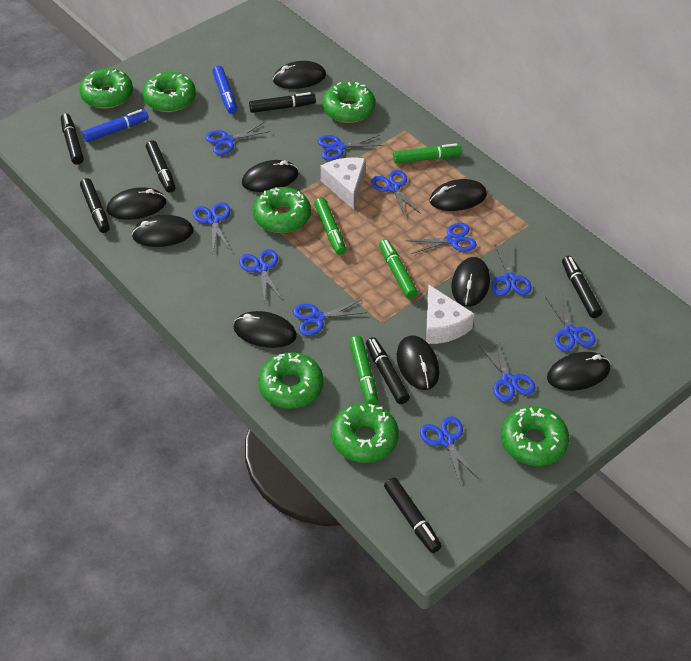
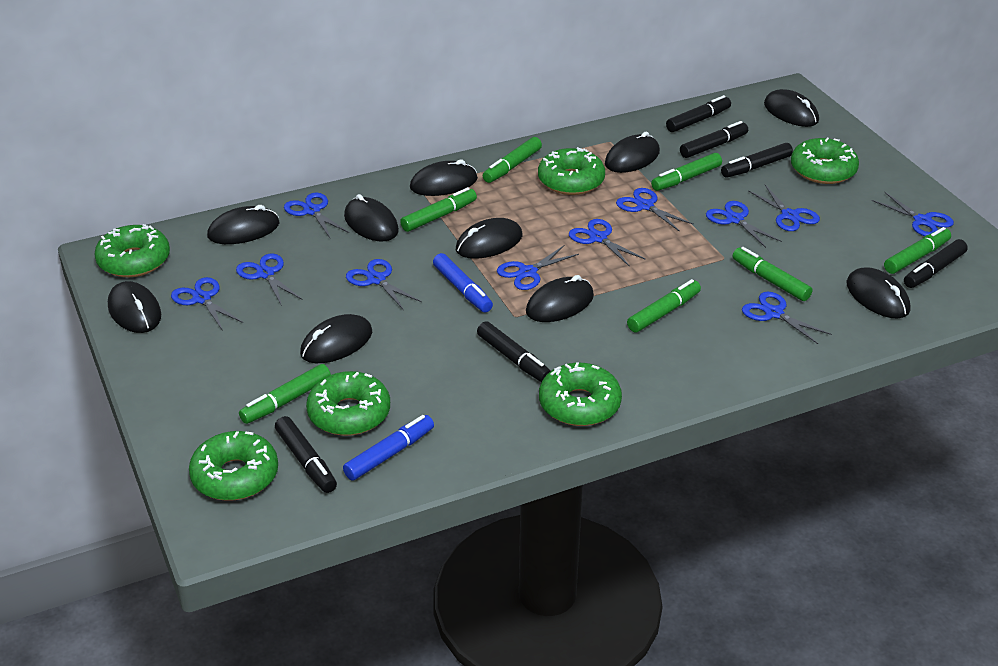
black marker: [61,113,84,165] [80,178,110,233] [146,140,176,193] [249,92,316,113] [366,337,410,404] [384,478,442,553] [562,256,602,318] = 7 -> [275,416,337,493] [477,321,551,382] [666,95,731,132] [680,121,748,158] [721,143,793,178] [904,239,968,288] = 6
black mouse: [107,187,166,220] [132,215,194,247] [233,311,297,348] [242,160,298,192] [273,61,326,89] [397,336,439,390] [429,179,487,211] [451,257,490,307] [547,352,610,391] = 9 -> [108,281,161,333] [207,205,280,244] [300,314,372,363] [344,194,399,241] [410,160,478,196] [456,218,522,259] [526,275,594,322] [605,132,660,173] [764,89,819,127] [846,267,910,319] = 10
green donut: [79,68,133,109] [143,72,196,112] [253,187,311,233] [258,352,323,409] [322,82,375,123] [331,403,399,463] [501,406,569,466] = 7 -> [94,224,170,277] [189,431,278,501] [306,371,390,436] [538,147,605,195] [539,362,622,426] [791,138,859,184] = 6
green marker: [314,197,346,255] [349,336,378,404] [379,239,418,299] [393,143,462,164] = 4 -> [239,364,331,424] [400,187,477,232] [483,137,542,183] [627,279,701,333] [651,153,722,191] [733,247,812,301] [884,227,951,274] = 7
white cheese: [321,157,366,210] [426,285,474,344] = 2 -> none = 0

